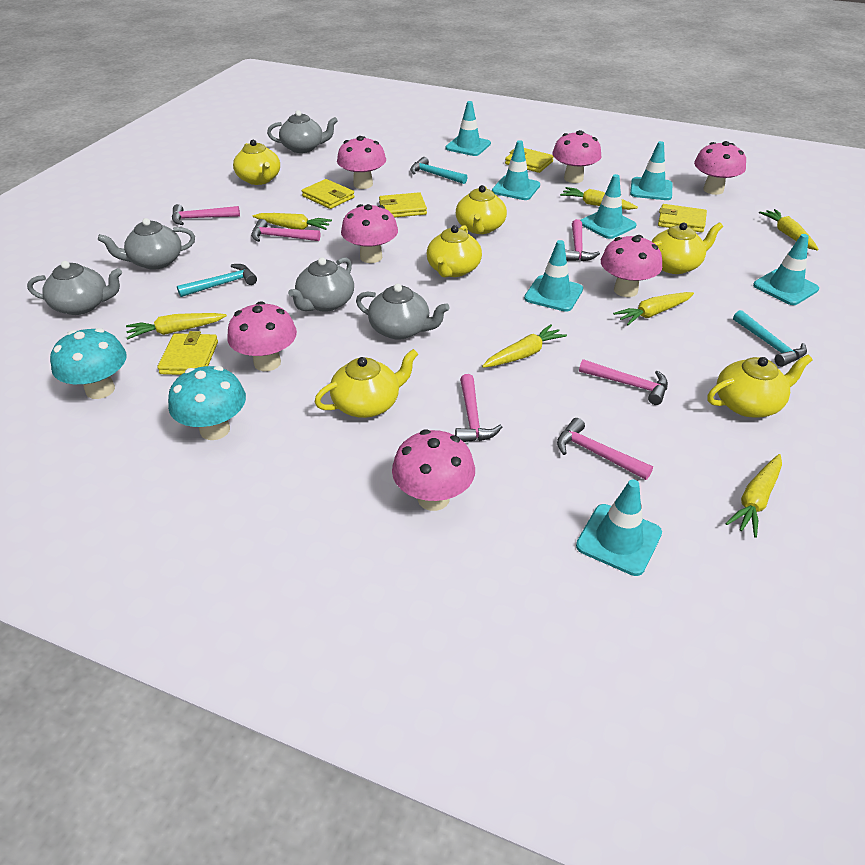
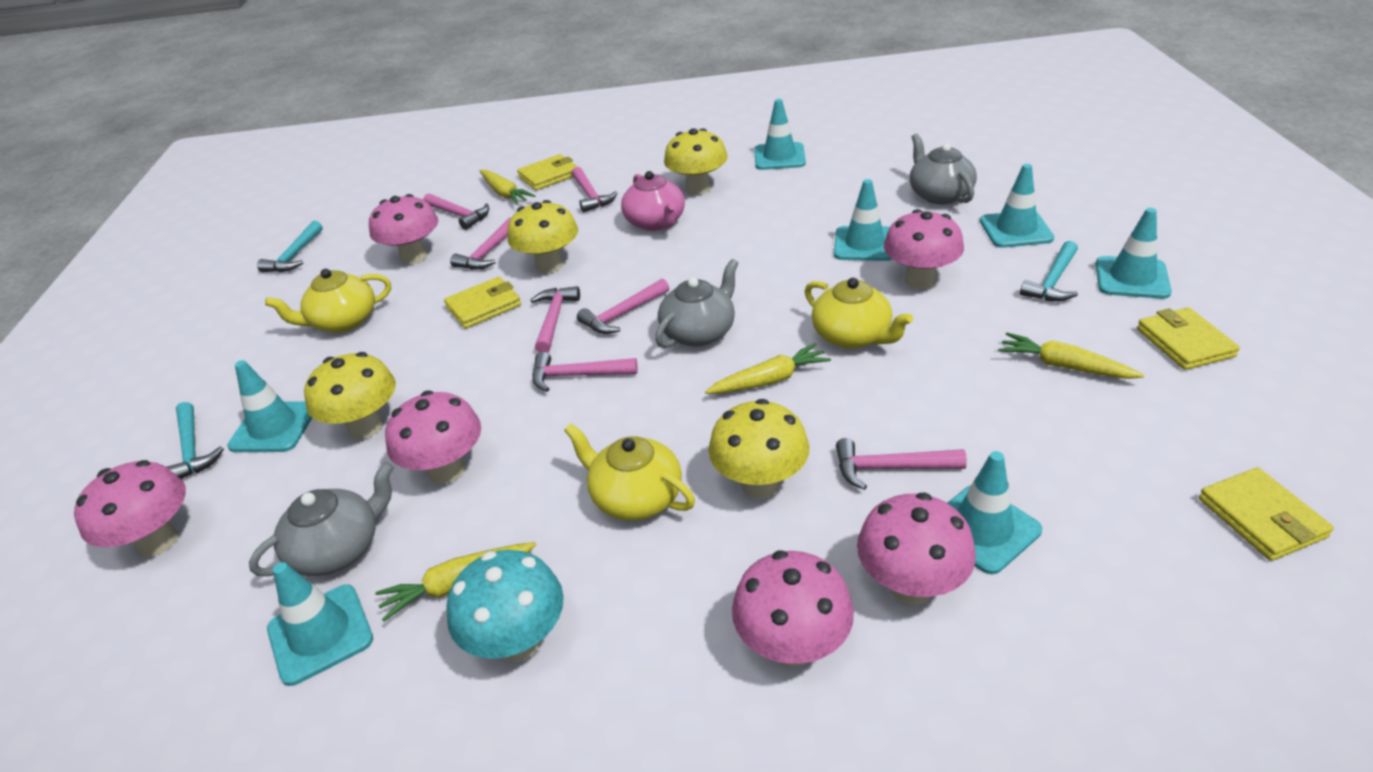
grey teapot: [27,261,122,315] [98,218,195,270] [267,110,338,153] [288,257,354,312] [356,284,450,340] = 5 -> [249,462,394,576] [655,259,738,348] [910,133,977,205] = 3
pink hammer: [172,204,240,225] [251,219,320,242] [455,374,502,442] [557,418,653,480] [565,219,600,261] [579,359,668,405] = 6 -> [423,193,489,230] [450,217,511,270] [530,286,580,353] [532,352,638,392] [572,167,618,212] [577,278,669,334] [836,438,967,490] = 7
pink mushroom: [227,301,297,371] [337,136,386,189] [341,204,398,263] [392,430,475,511] [552,130,602,183] [601,235,662,297] [694,141,746,195] = 7 -> [74,460,186,557] [369,194,438,264] [385,391,481,484] [732,551,854,667] [857,493,976,605] [884,209,964,289] = 6
pink teapot: none = 0 -> [621,171,685,231] = 1
turquoise mushroom: [50,328,127,399] [168,366,246,440] = 2 -> [446,550,564,662] = 1
yellow carrot: [126,313,227,339] [253,213,332,230] [482,324,567,368] [560,187,638,210] [613,292,694,325] [725,454,782,538] [759,209,819,250] = 7 -> [375,542,536,622] [480,169,535,205] [705,343,831,394] [998,333,1145,379] = 4
yellow mushroom: none = 0 -> [304,352,396,439] [508,200,578,273] [664,128,728,195] [708,399,809,499] = 4
yellow teapot: [233,140,280,185] [315,349,418,418] [427,225,482,277] [456,185,507,234] [651,222,723,274] [707,354,813,417] = 6 -> [265,269,391,333] [564,423,695,521] [805,278,913,349] = 3
yellow wallet: [157,331,218,375] [302,179,355,209] [379,192,427,218] [505,148,554,173] [658,204,707,233] = 5 -> [444,277,521,329] [517,154,578,190] [1137,307,1240,370] [1199,467,1334,561] = 4

